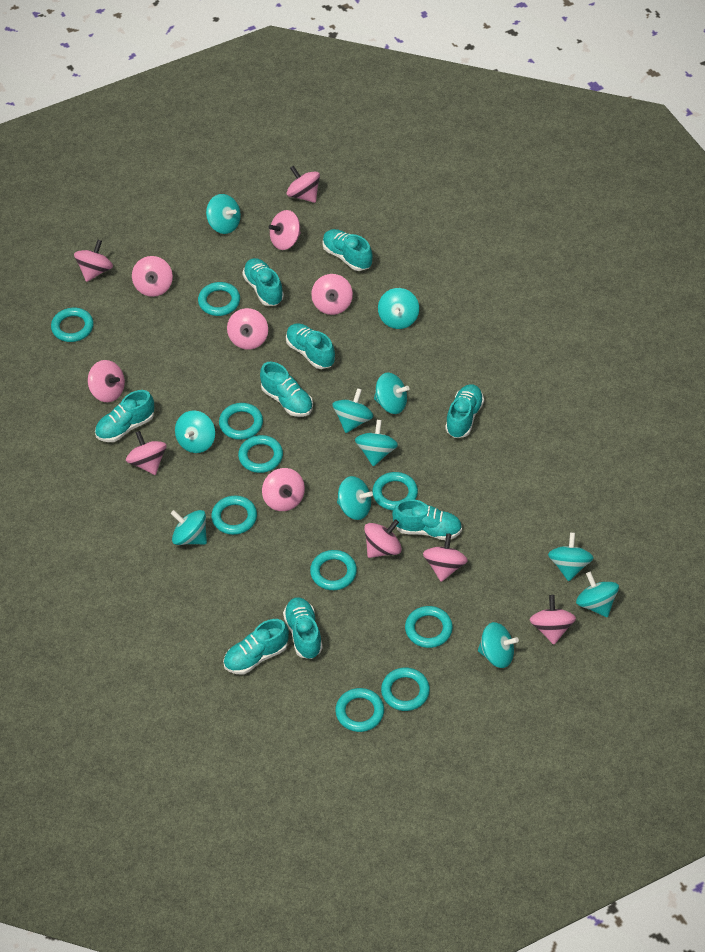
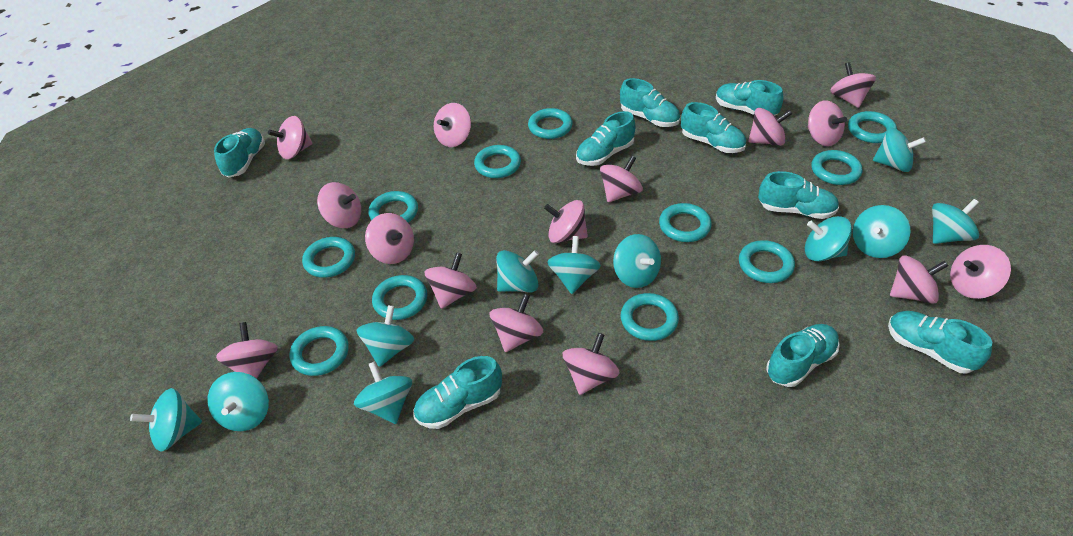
pink spinning top: [74,240,113,282] [88,360,125,402] [126,431,167,475] [132,256,173,297] [227,308,268,350] [262,468,305,511] [268,210,301,250] [287,166,320,203] [311,274,353,315] [364,519,402,558] [423,533,468,582] [530,595,576,645] = 12 -> [216,322,278,379] [268,116,313,159] [317,182,361,228] [365,213,414,264] [425,252,477,309] [434,103,471,147] [490,294,543,352] [544,200,588,243] [563,333,620,395] [600,156,643,203] [748,108,792,146] [807,100,847,146] [830,62,876,108] [890,255,949,304] [950,245,1011,299] = 15
turquoise ring: [51,308,94,342] [198,282,240,316] [211,496,257,535] [219,403,263,440] [238,435,283,473] [310,550,357,590] [335,688,384,732] [372,472,418,510] [381,668,430,711] [405,606,453,648] = 10 -> [289,326,349,376] [302,237,355,278] [369,191,418,223] [372,275,427,320] [474,145,521,178] [528,108,573,139] [620,293,679,341] [659,203,712,242] [739,240,795,283] [811,150,863,185] [848,111,897,143] = 11

